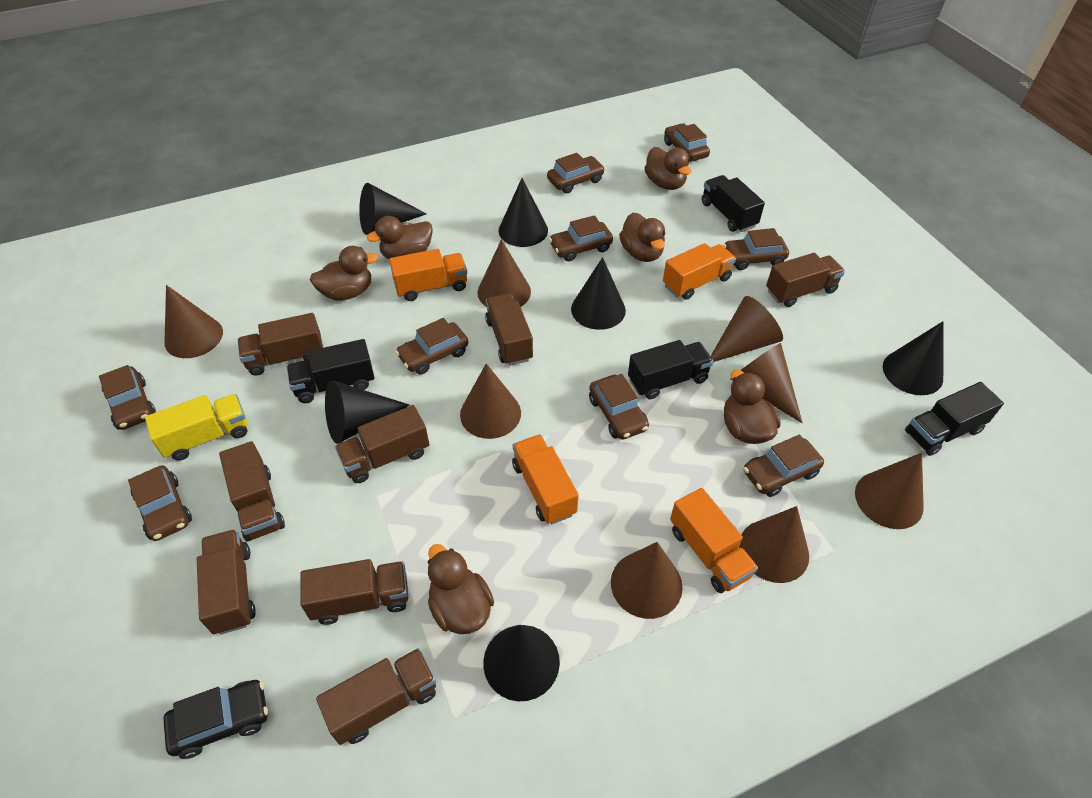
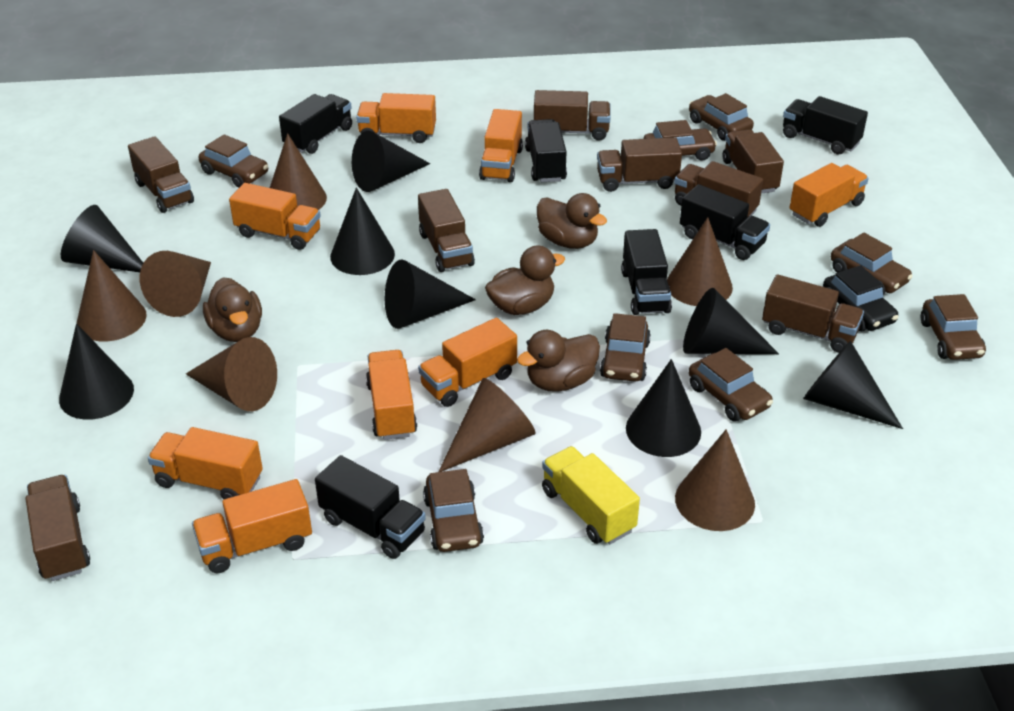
black cone: [325,380,409,444] [359,183,427,235] [483,625,560,701] [499,178,548,247] [571,257,626,330] [883,321,943,395] = 6 -> [59,323,134,420] [61,205,143,272] [330,188,395,275] [352,131,430,192] [385,259,476,329] [626,359,701,457] [683,288,779,354] [803,341,903,429] = 8
black truck: [287,339,375,403] [628,340,713,399] [702,175,765,232] [905,382,1004,456] = 4 -> [279,94,352,154] [315,455,426,559] [525,119,567,182] [621,229,672,315] [680,184,770,260] [783,96,868,154] = 6
brown car: [99,365,156,430] [128,465,192,541] [396,318,468,374] [547,153,605,193] [549,215,613,261] [589,374,649,440] [664,123,710,162] [723,228,789,270] [744,435,824,497] = 9 -> [199,134,268,188] [423,469,484,552] [600,313,651,382] [644,120,717,161] [689,93,754,141] [689,348,773,422] [831,232,913,294] [921,294,986,360] = 8
brown cone: [164,285,223,358] [460,364,521,439] [477,239,531,307] [611,542,683,619] [711,296,783,362] [731,343,803,423] [739,506,809,583] [855,453,924,529] = 8 -> [77,250,146,342] [140,251,211,317] [186,337,277,411] [270,133,327,210] [438,378,536,472] [667,217,733,306] [675,429,755,531] = 7
brown duck: [310,246,378,300] [367,216,433,259] [428,544,494,634] [619,213,665,262] [644,147,691,190] [724,370,780,444] = 6 -> [203,277,262,342] [485,245,565,315] [517,330,600,392] [537,193,607,249] = 4
orange truck: [389,249,467,301] [512,434,579,524] [663,243,736,300] [670,488,758,593] = 4 -> [148,427,263,499] [192,479,312,573] [229,183,321,250] [356,93,436,143] [366,350,417,440] [418,318,517,407] [479,109,523,182] [790,163,869,227] = 8

